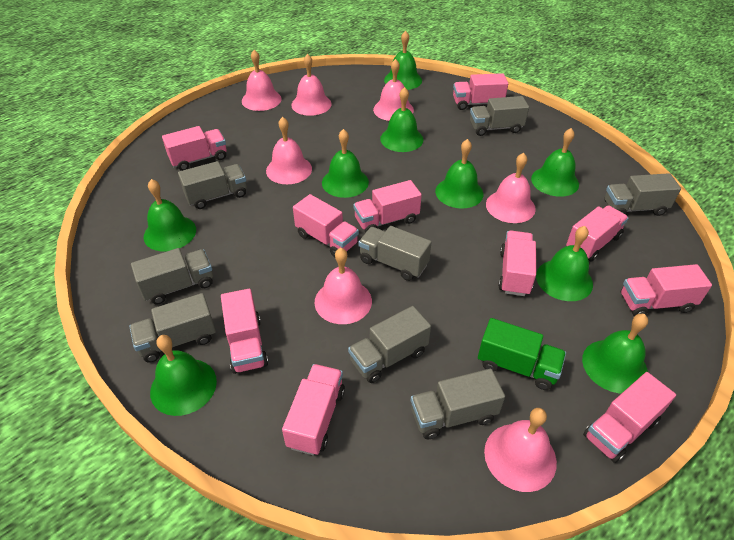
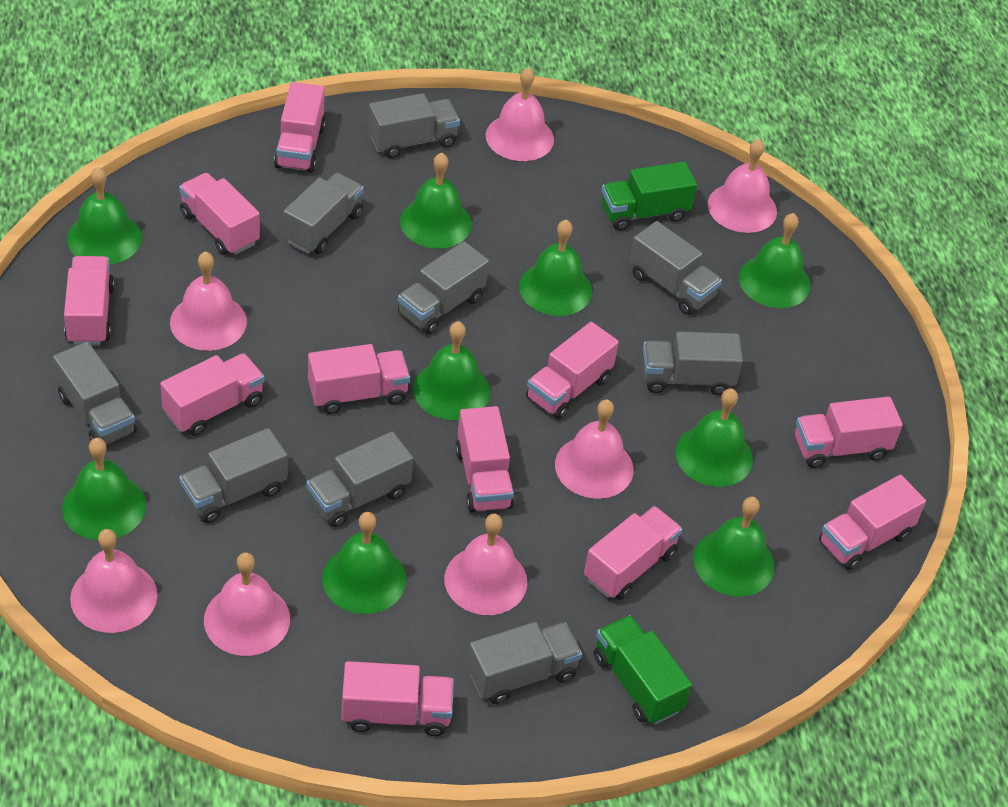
green truck: [478,318,566,390] = 1 -> [594,615,692,725] [601,162,697,230] = 2
grey truck: [129,293,216,362] [131,248,213,305] [178,161,247,209] [348,306,431,383] [359,226,432,281] [411,369,505,439] [470,96,529,136] [604,173,681,216] = 8 -> [53,342,137,445] [179,428,287,523] [283,173,364,254] [307,431,413,527] [368,93,460,158] [398,241,489,334] [467,622,582,704] [629,221,722,315] [642,331,743,395] = 9
pink truck: [162,126,227,171] [221,288,268,374] [282,364,345,455] [293,194,359,257] [354,180,422,233] [453,73,508,110] [498,231,536,296] [566,205,629,262] [583,372,676,463] [621,264,712,316] = 10 -> [64,256,115,345] [160,353,264,436] [179,173,260,255] [274,82,326,173] [308,344,410,414] [341,661,454,736] [455,406,514,512] [526,322,619,419] [584,506,682,600] [795,396,903,468] [819,475,926,570] = 11

